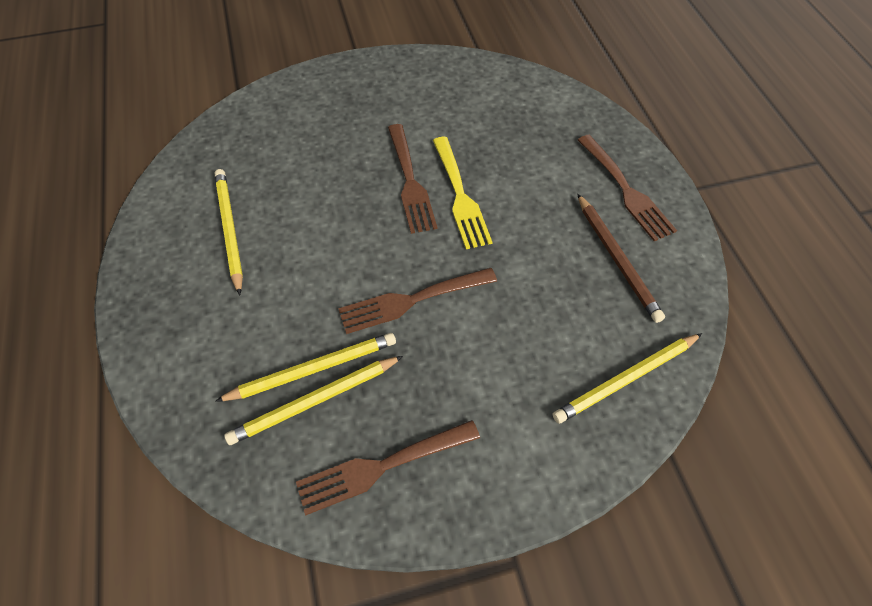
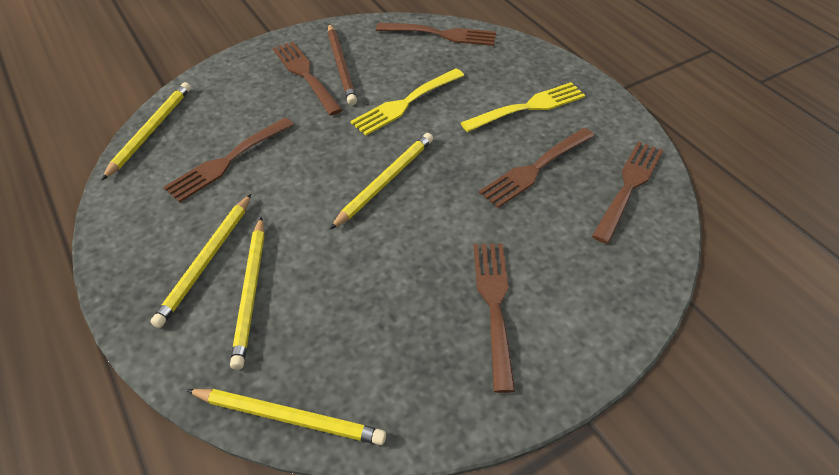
brown fork: [296,420,480,515] [338,268,497,334] [388,124,437,234] [578,135,677,241] = 4 -> [164,117,294,203] [273,42,343,116] [376,23,496,46] [473,243,515,393] [479,128,594,208] [592,141,663,244] = 6
yellow fork: [433,137,492,249] = 1 -> [350,69,465,135] [461,82,585,132] = 2
yellow pencil: [215,169,243,295] [215,333,396,402] [224,356,403,445] [553,333,702,424] = 4 -> [102,82,191,180] [151,194,251,328] [186,389,386,445] [230,217,264,370] [330,133,433,229] = 5

